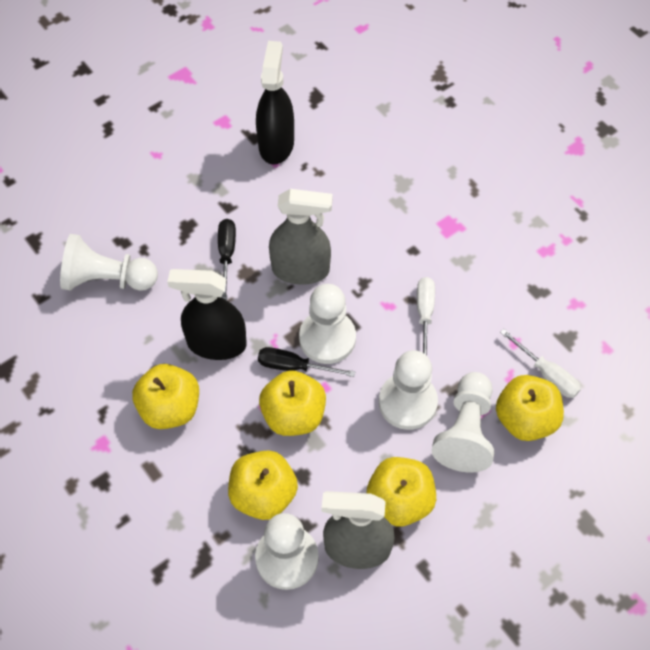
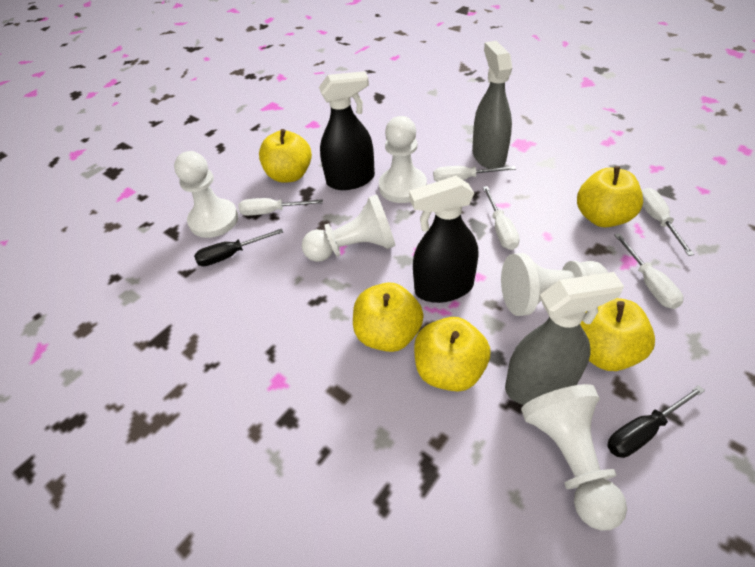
white screwdriver: [417,277,435,356] [500,329,581,398] = 2 -> [238,198,323,216] [433,166,516,182] [483,186,520,250] [614,233,683,309] [642,188,695,256] = 5

